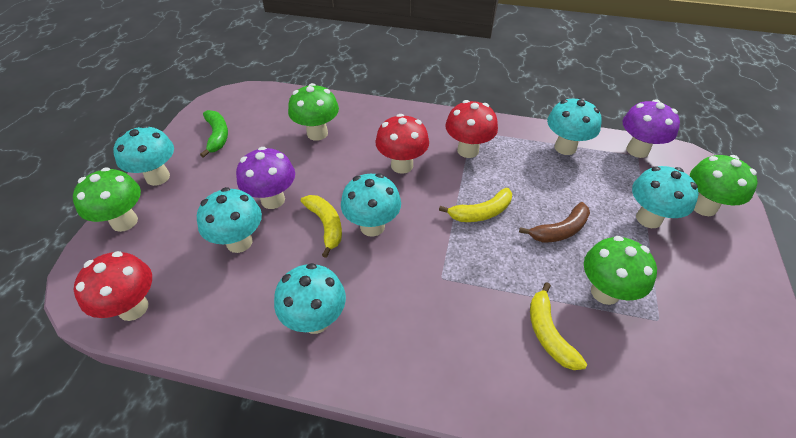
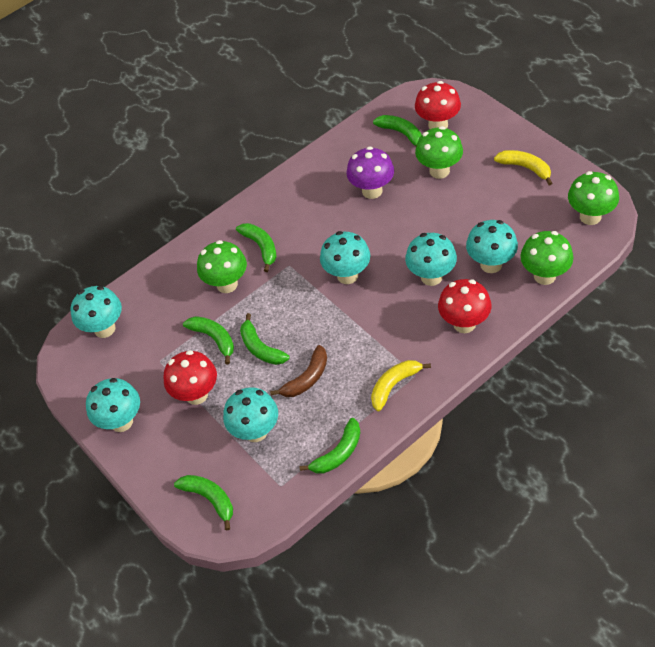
green banana: [200,110,228,158] = 1 -> [174,475,233,530] [183,316,234,365] [236,223,277,272] [240,313,290,365] [299,418,361,473] [373,115,421,146] = 6
purple mushroom: [236,147,295,209] [622,100,680,158] = 2 -> [346,146,394,199] = 1
yellow banana: [301,195,342,258] [439,188,512,222] [530,282,587,370] = 3 -> [371,360,431,411] [494,150,552,185] = 2

